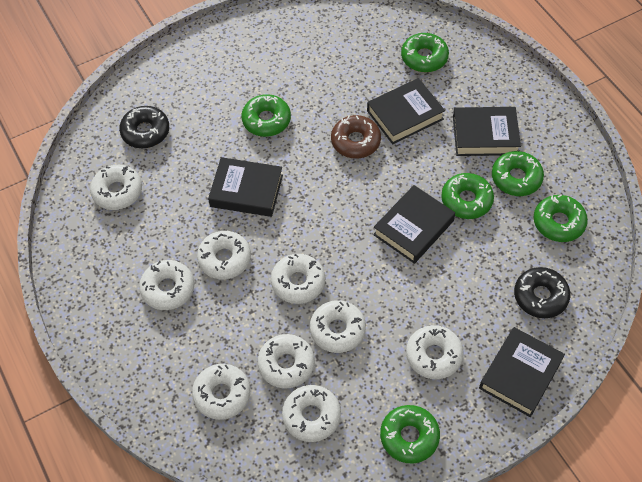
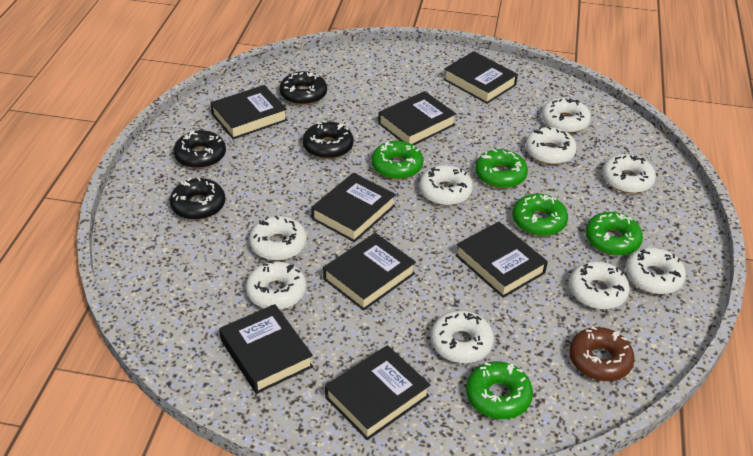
black book: [208,157,283,217] [367,78,445,144] [373,185,455,264] [453,107,521,156] [479,327,565,417] = 5 -> [210,85,287,139] [219,304,313,394] [311,173,396,242] [323,233,416,311] [325,345,431,440] [378,91,456,145] [443,51,518,104] [455,222,548,298] = 8
black donut: [119,106,169,148] [514,267,570,318] = 2 -> [170,178,225,220] [173,130,226,169] [279,71,327,105] [303,121,354,159] = 4
green donut: [242,94,291,137] [380,405,440,464] [401,33,449,72] [441,173,494,219] [492,151,544,196] [534,194,588,242] = 6 -> [371,141,423,180] [466,362,533,419] [475,149,528,188] [512,194,568,236] [585,212,643,256] = 5

